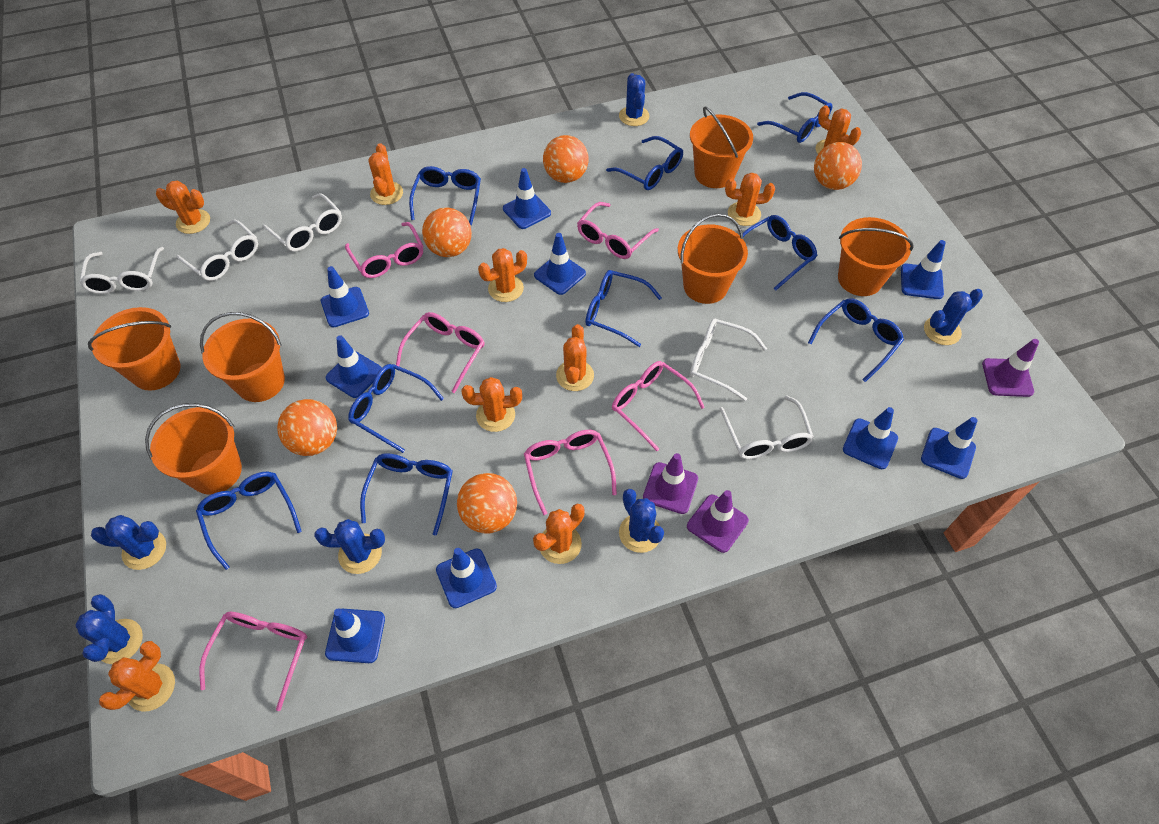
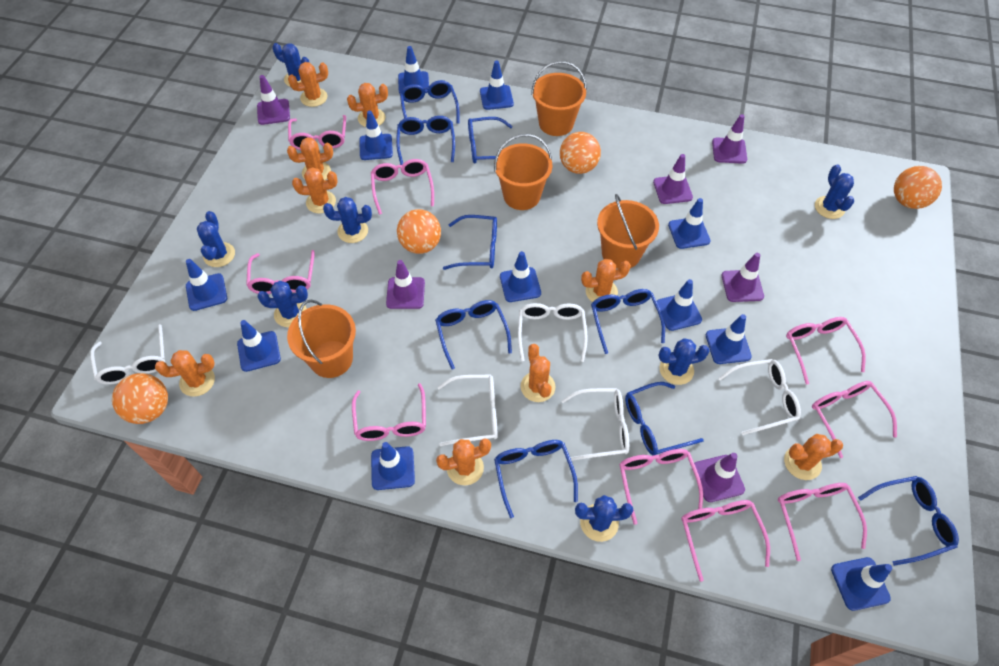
blue cactus: [75,594,143,664] [91,515,166,570] [314,519,385,574] [619,73,650,126] [619,489,664,553] [924,289,983,345] = 6 -> [197,211,235,267] [258,281,308,327] [272,43,310,87] [323,197,372,243] [575,495,633,542] [659,338,710,385] [815,164,854,219] = 7
blue traffic cone: [321,266,369,328] [325,608,385,663] [326,335,382,398] [436,548,497,608] [503,168,551,229] [534,233,586,295] [843,407,898,469] [901,240,946,299] [921,417,977,479] = 9 -> [186,259,227,311] [237,320,281,372] [359,111,393,160] [371,442,415,490] [398,46,429,93] [480,60,514,110] [500,251,541,302] [657,279,702,331] [668,198,710,249] [706,314,752,364] [831,557,892,611] = 11
orange ball: [277,399,337,456] [422,207,472,257] [457,473,517,534] [543,135,589,183] [814,142,862,190] = 5 -> [112,373,168,424] [397,209,441,254] [560,132,601,174] [894,166,942,209] = 4
orange bucket: [88,307,181,390] [145,403,242,494] [200,312,285,402] [678,213,748,304] [690,107,753,188] [838,217,914,296] = 6 -> [287,300,356,378] [494,134,552,210] [531,61,587,136] [597,194,659,269] = 4
pink glasses: [199,612,307,711] [345,222,423,278] [396,312,484,393] [524,430,617,515] [577,202,659,259] [612,361,705,451] = 6 -> [246,250,315,294] [288,115,346,150] [352,383,426,441] [371,159,434,215] [619,449,703,525] [682,500,770,582] [778,483,867,561] [786,317,866,384] [812,381,897,458] = 9
purple traffic cone: [643,453,698,514] [687,490,749,553] [982,339,1039,397] = 3 -> [257,75,290,125] [386,260,425,309] [653,154,693,204] [694,453,745,502] [712,114,747,164] [722,253,764,302] = 6

